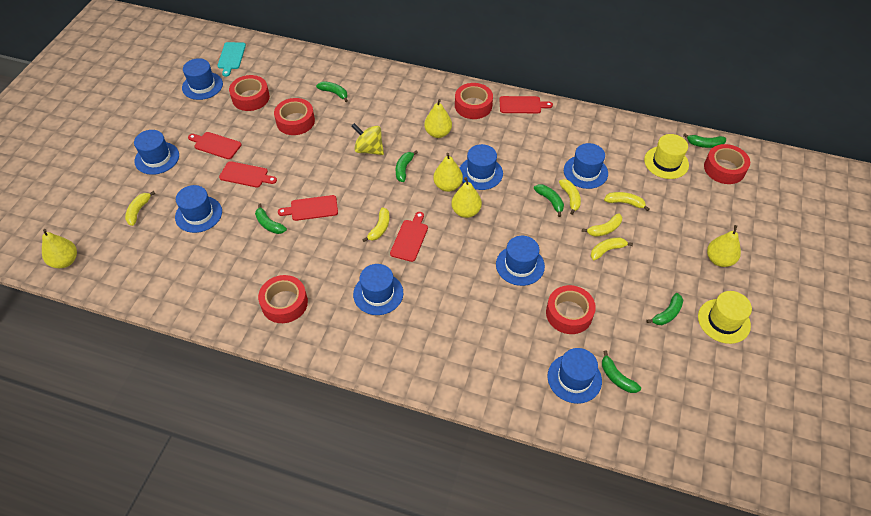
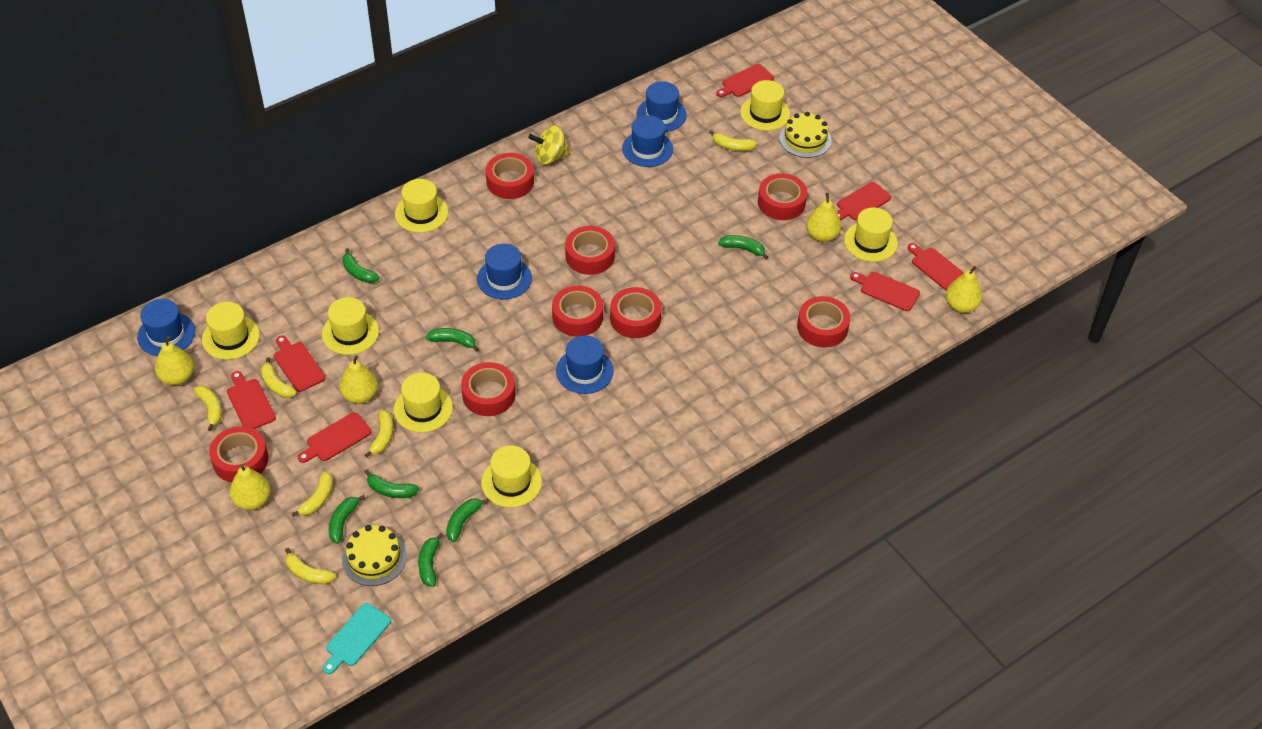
blue hat: [134,130,179,175] [175,185,222,233] [182,58,223,100] [353,264,403,315] [460,144,503,190] [496,236,545,286] [548,348,602,404] [564,143,608,189] = 8 -> [137,299,195,356] [477,244,532,300] [556,335,614,394] [622,115,673,167] [636,81,687,132] = 5
red cutting board: [188,132,242,159] [219,161,277,188] [278,195,338,221] [390,212,428,262] [499,96,553,113] = 5 -> [227,371,276,429] [274,336,325,392] [298,412,371,463] [716,64,774,97] [837,182,891,221] [850,272,920,311] [907,243,964,291] = 7
red tape: [229,75,270,111] [258,275,308,323] [274,98,315,135] [455,83,493,119] [546,285,596,334] [704,144,750,184] = 6 -> [209,426,268,482] [461,362,515,416] [486,153,534,199] [552,285,603,337] [565,226,615,275] [610,287,662,338] [758,173,807,220] [797,296,850,348] = 8
yellow cake: none = 0 -> [342,525,407,586] [779,112,832,158] = 2
yellow hat: [644,134,689,179] [698,291,752,344] = 2 -> [202,302,260,360] [322,297,379,355] [394,373,453,432] [395,179,448,233] [481,446,542,508] [740,80,790,131] [844,207,898,262] = 7

